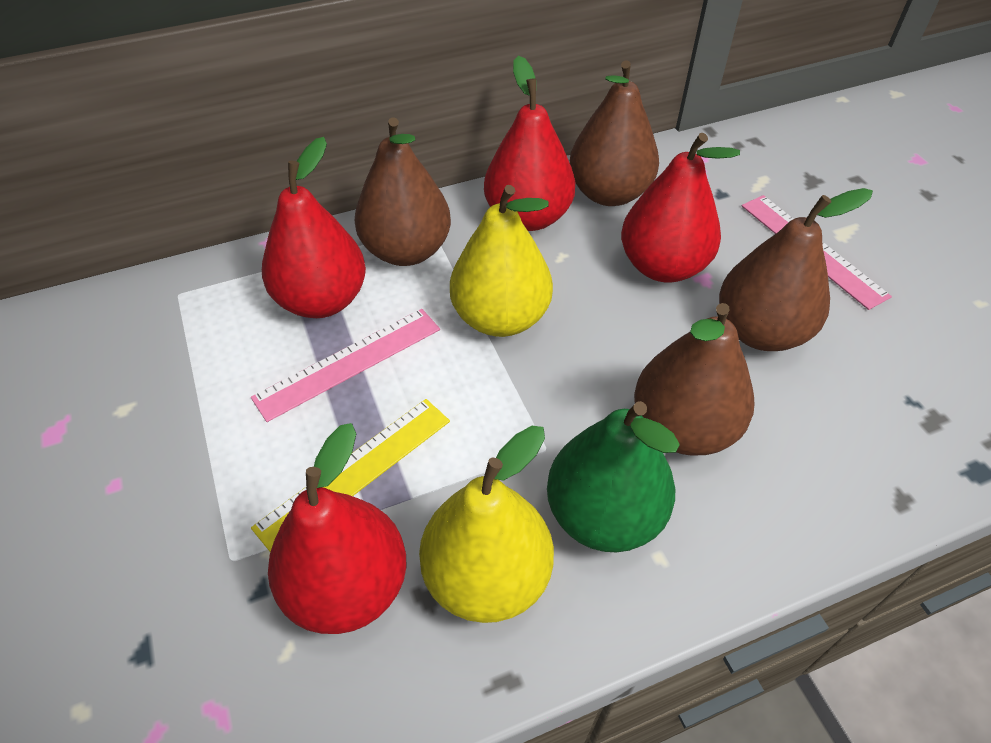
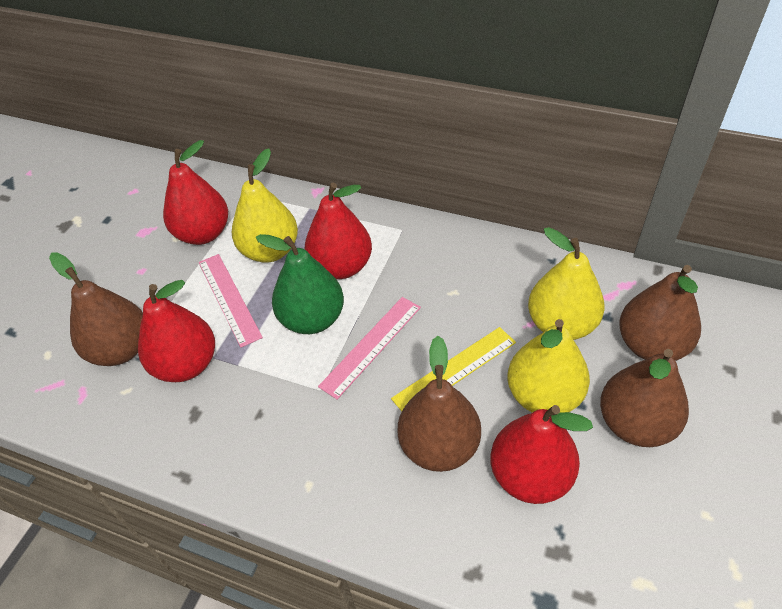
yellow pear: [419,426,554,623] [450,185,553,337] = 2 -> [232,148,298,263] [507,319,590,413] [528,227,605,340] = 3

